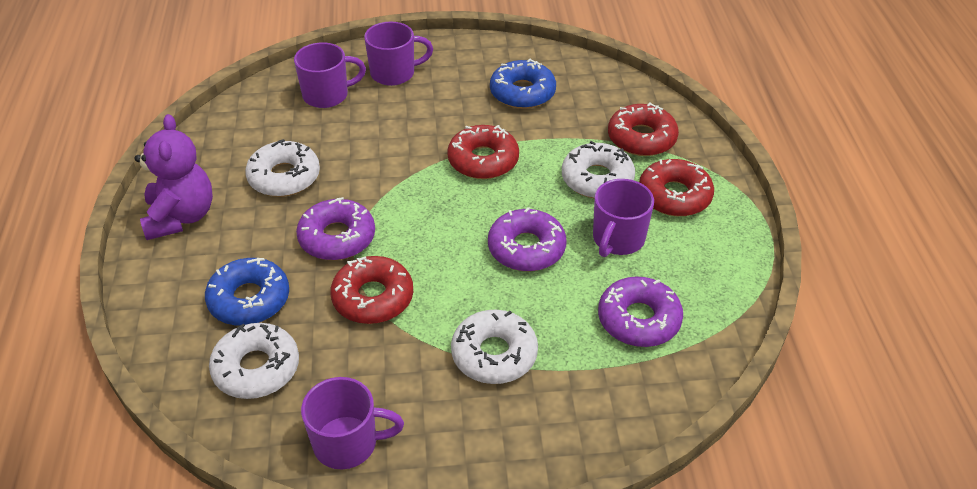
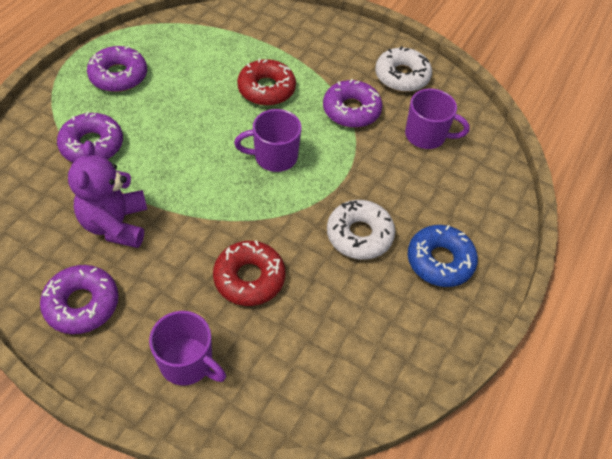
blue donut: [205,258,289,326] [490,58,556,109] = 2 -> [407,225,478,287] = 1
purple donut: [296,197,375,260] [488,207,566,271] [598,277,683,347] = 3 -> [40,265,119,334] [57,112,123,162] [87,46,147,92] [323,79,383,128] = 4
purple mug: [294,42,366,108] [301,377,404,469] [364,21,433,86] [593,179,654,257] = 4 -> [149,311,226,385] [234,109,302,172] [405,89,470,149] = 3
red donut: [330,256,413,324] [447,125,519,179] [608,102,679,156] [639,159,714,216] = 4 -> [213,240,285,306] [237,59,296,106] = 2
white donut: [209,323,299,399] [245,139,320,197] [451,310,538,384] [562,141,635,198] = 4 -> [327,200,395,260] [375,46,432,92] = 2

